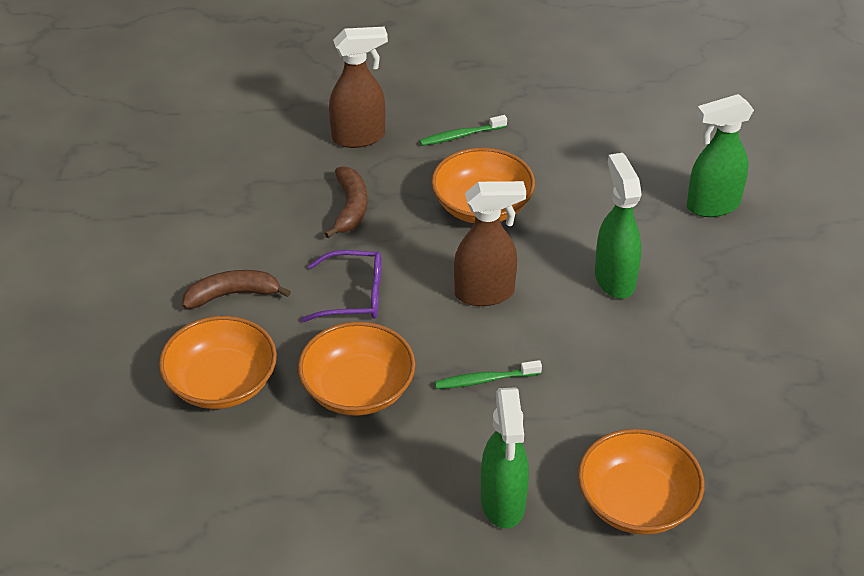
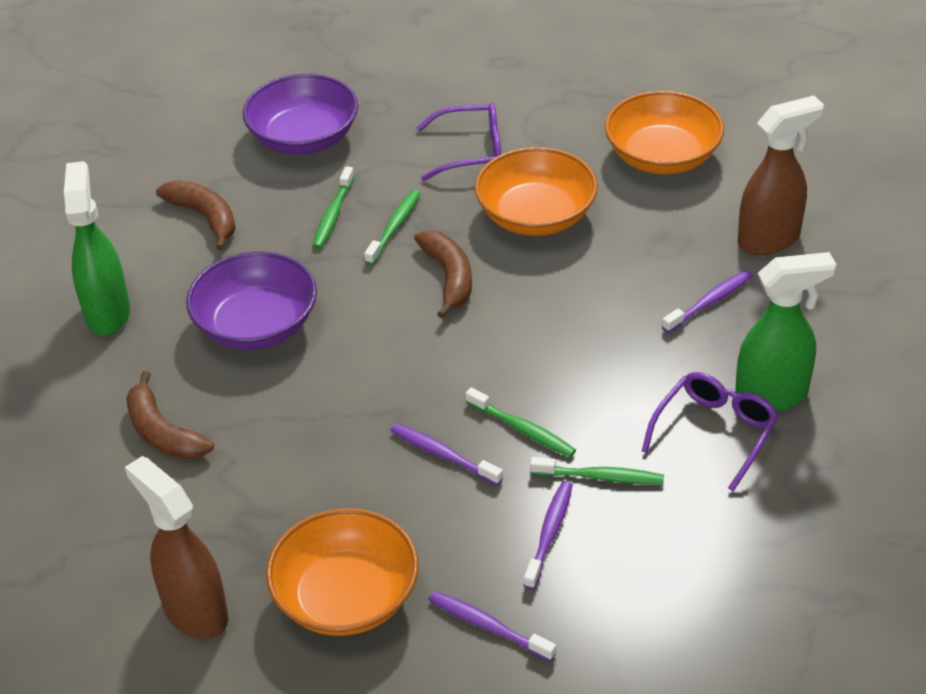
brown banana: [182,270,291,309] [324,166,367,238] = 2 -> [126,371,214,460] [156,180,236,250] [414,230,472,318] = 3
green spray bottle: [481,387,529,528] [595,153,642,299] [687,94,754,217] = 3 -> [64,161,130,335] [735,252,837,411] = 2
green toothbrush: [419,115,507,146] [435,360,542,389] = 2 -> [312,166,355,249] [364,190,421,265] [466,387,576,457] [530,457,664,485] = 4
orange bowl: [159,316,277,409] [298,322,415,416] [431,147,535,223] [578,429,705,535] = 4 -> [266,508,419,636] [475,147,598,236] [605,91,724,174] = 3
purple bowl: none = 0 -> [186,251,317,350] [243,74,358,155] = 2
purple glasses: [301,250,381,322] = 1 -> [417,103,501,181] [642,372,779,491] = 2
purple toothbrush: none = 0 -> [390,423,503,485] [428,591,556,662] [523,481,573,590] [662,270,753,333] = 4

